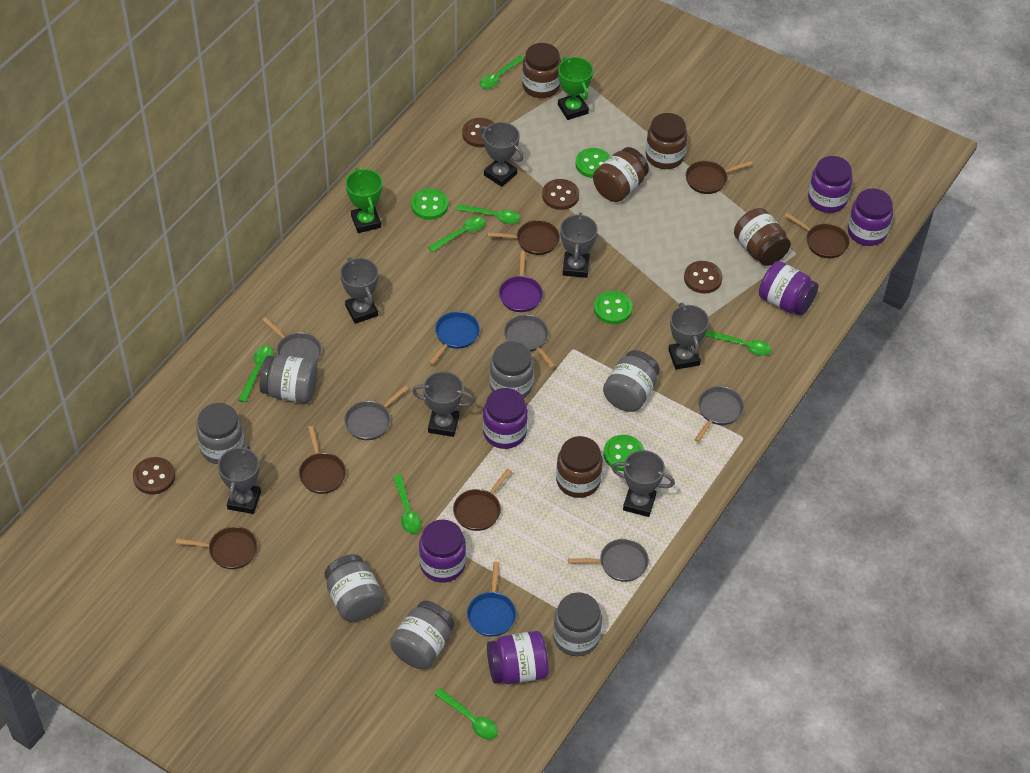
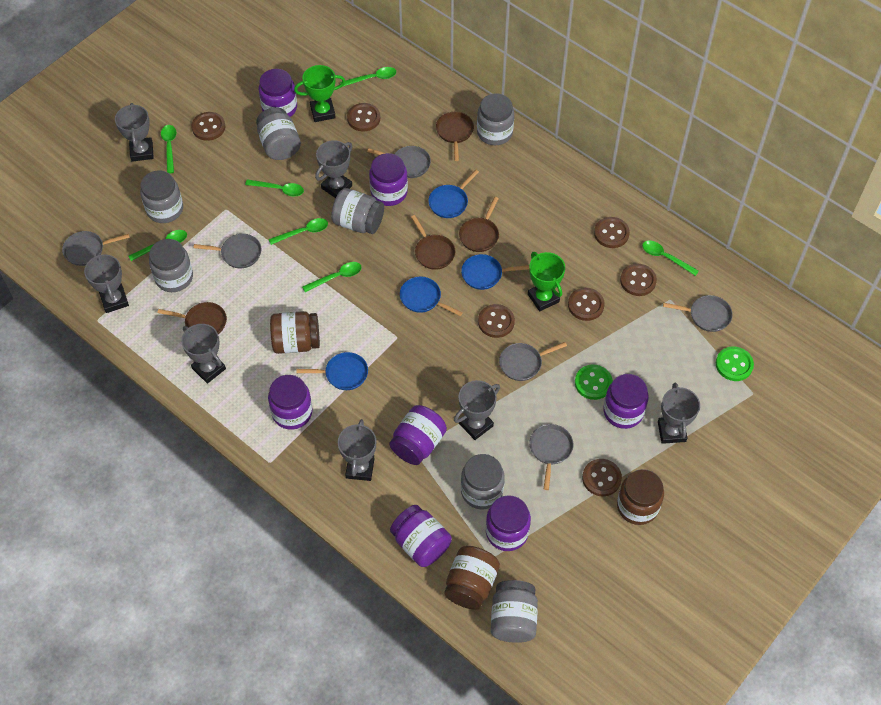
blue pan: [428,311,480,365] [467,562,516,637] = 2 -> [296,352,368,390] [400,277,463,316] [428,170,479,218] [461,254,529,290] = 4
brown button: [133,457,175,494] [462,118,494,147] [542,179,579,210] [684,261,723,294] = 4 -> [191,112,225,141] [347,103,380,131] [478,304,515,338] [568,288,605,321] [582,459,622,496] [594,217,630,248] [620,264,657,296] = 7
brown jar: [522,43,561,98] [556,436,603,498] [593,147,649,202] [646,113,688,169] [734,208,791,266] = 5 -> [270,311,320,354] [444,546,500,610] [617,469,664,525] = 3
brown pan: [176,526,258,569] [299,426,346,494] [453,469,512,531] [488,220,560,255] [686,161,753,194] [785,213,849,258] = 6 -> [157,302,227,334] [411,215,455,270] [436,112,474,161] [459,197,499,252] = 4
green button: [411,189,448,220] [575,148,611,178] [594,291,633,324] [603,435,644,471] = 4 -> [575,365,613,400] [716,347,754,381] = 2
grey pan: [263,317,322,363] [344,386,408,440] [504,315,555,369] [568,539,649,582] [695,386,744,442] = 5 -> [62,231,130,266] [193,234,261,268] [367,146,431,178] [499,342,567,381] [530,424,573,490] [663,295,733,332] = 6
purple jar: [419,520,466,583] [483,388,528,449] [487,631,549,684] [759,261,818,316] [808,156,853,213] [848,188,893,246] = 6 -> [259,69,297,117] [268,375,313,430] [369,153,408,206] [389,405,447,465] [390,505,452,567] [486,495,531,551] [603,374,649,429] = 7
purple pan: [499,251,543,312] = 1 -> none = 0

